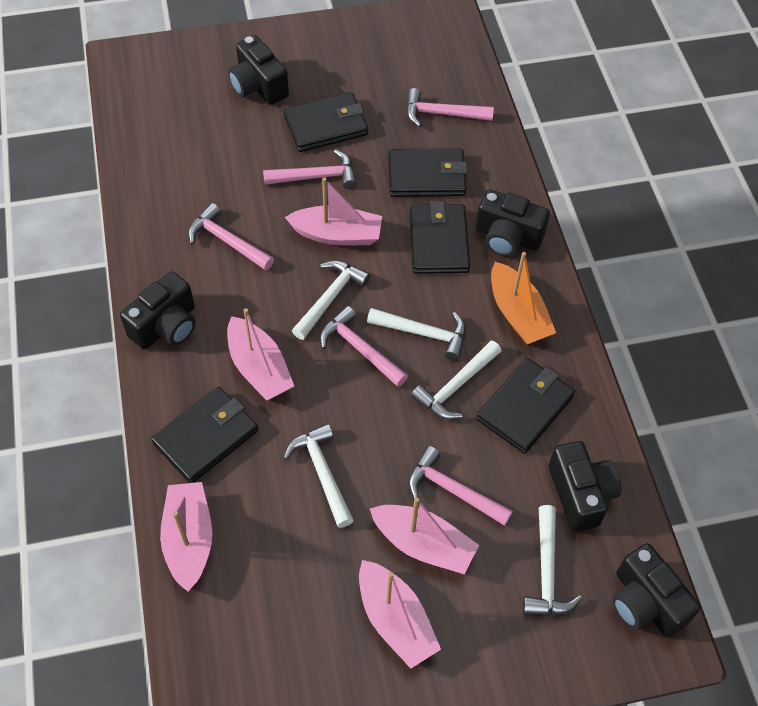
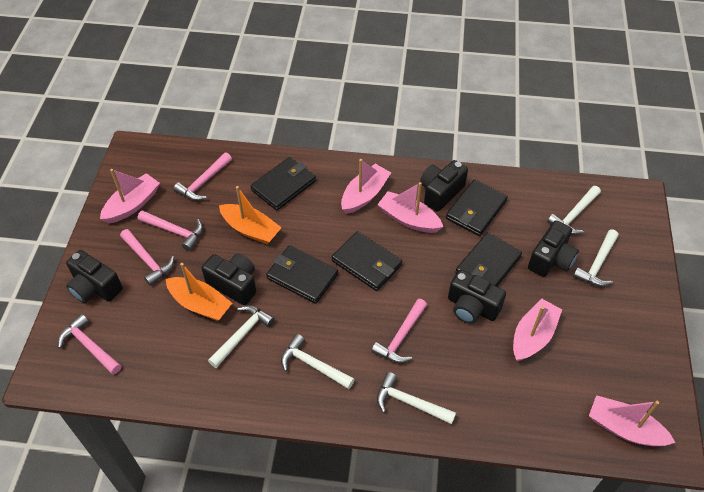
orange boat: [491,252,556,344] = 1 -> [166,263,232,321] [219,186,282,245] = 2

